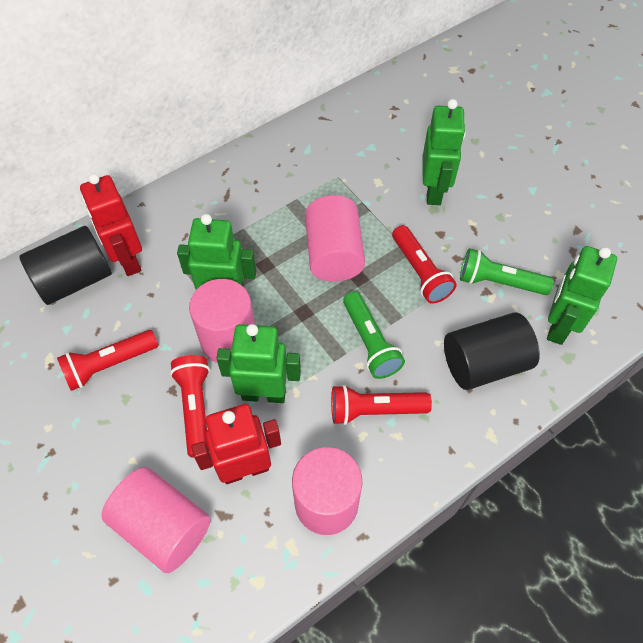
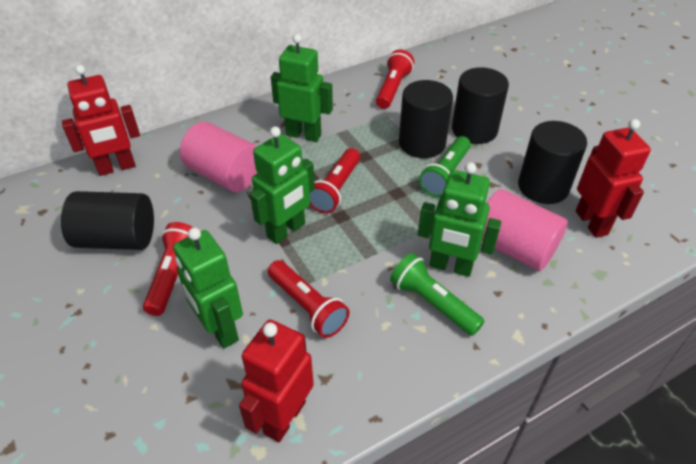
black cylinder: [19,226,112,305] [444,312,540,390] = 2 -> [61,191,154,250] [399,80,453,158] [452,67,509,144] [518,121,587,204] = 4
pink cylinder: [101,467,211,573] [189,279,255,363] [292,447,363,535] [305,195,365,282] = 4 -> [180,122,257,192] [482,189,568,271] = 2
red robot: [80,173,142,276] [191,404,281,484] = 2 -> [62,65,140,176] [239,320,314,442] [576,119,651,238] = 3

